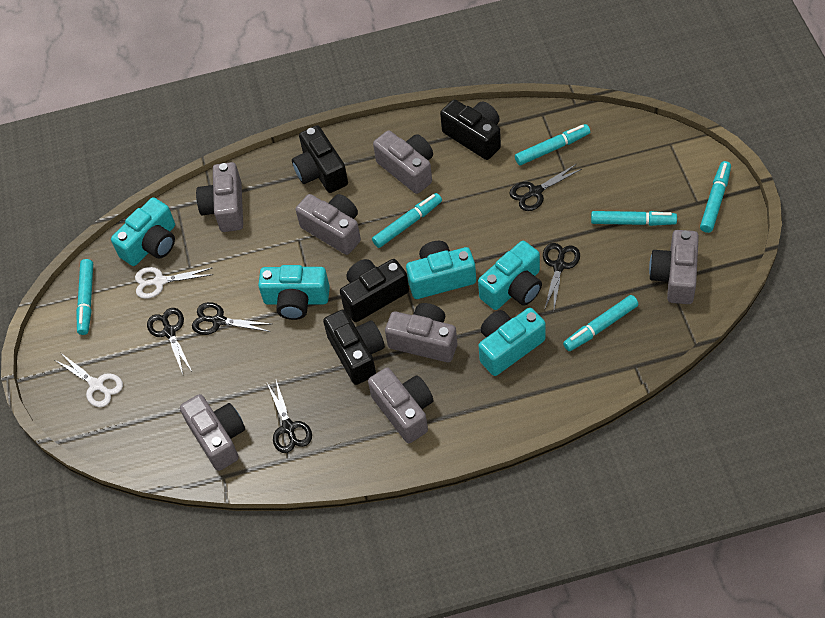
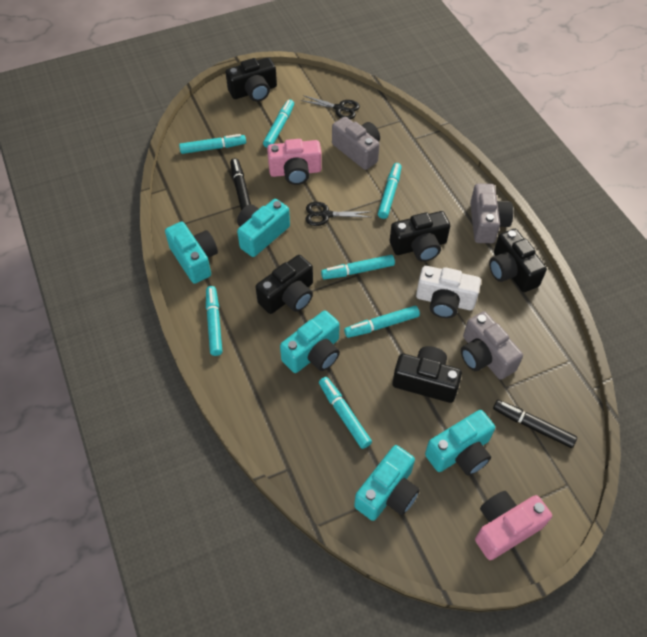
black camera: [292,125,348,193] [323,309,385,385] [340,259,409,322] [440,99,501,160] = 4 -> [226,57,277,102] [256,255,313,314] [390,211,450,262] [393,346,462,403] [489,229,547,292] = 5
black marker: none = 0 -> [230,158,251,210] [493,400,577,448] = 2
black scissors: [147,308,191,374] [192,302,270,335] [267,380,312,453] [509,164,582,211] [543,243,580,310] = 5 -> [300,95,360,119] [305,202,370,226] = 2
grey camera: [180,394,245,471] [196,162,243,232] [296,194,361,255] [368,367,433,443] [373,130,433,194] [385,303,457,362] [649,230,699,304] = 7 -> [332,117,380,170] [461,311,523,380] [470,184,513,243] = 3
pink camera: none = 0 -> [267,139,322,185] [475,491,552,560] = 2
turquoise marker: [76,259,93,335] [372,193,442,248] [515,124,590,165] [563,295,638,351] [591,211,677,226] [700,161,731,233] = 6 -> [179,134,246,154] [206,286,222,356] [263,99,294,148] [319,377,372,449] [321,255,395,279] [344,306,420,338] [378,163,402,219] = 7
white camera: none = 0 -> [416,266,481,318] = 1
white scissors: [55,353,123,407] [135,267,213,299] = 2 -> none = 0

